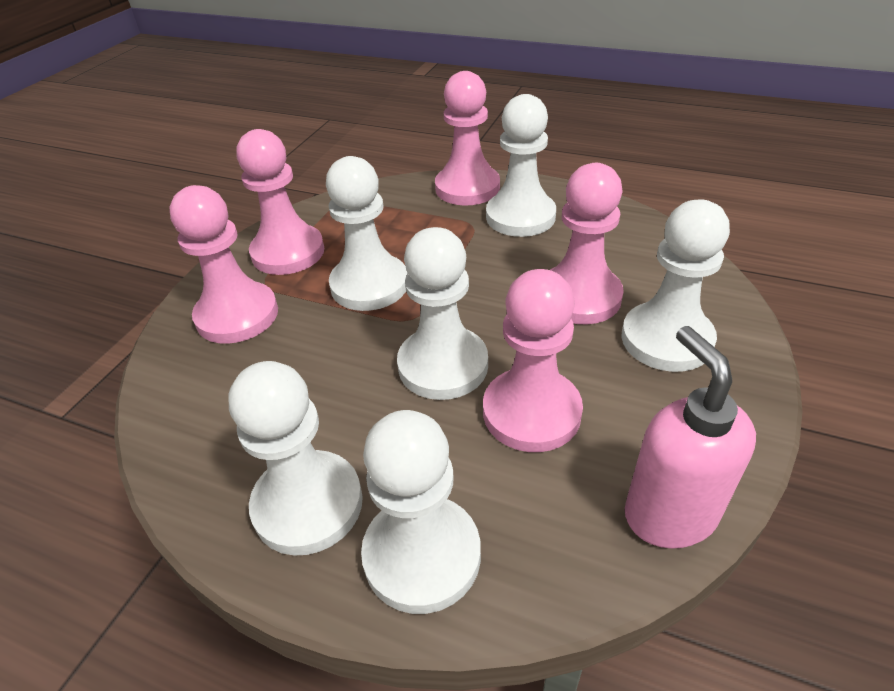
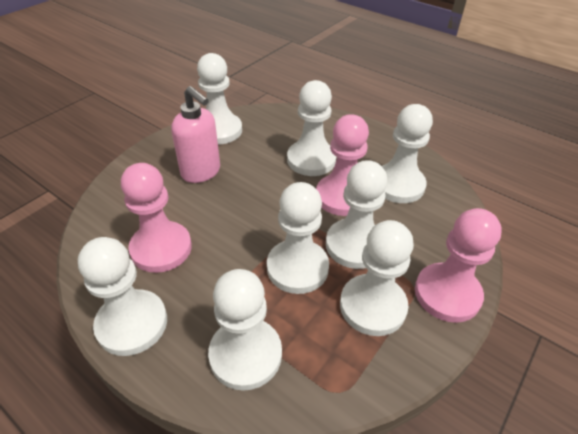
pink pawn: [169,185,278,344] [236,129,324,275] [435,71,500,205] [483,269,583,452] [550,163,624,324] = 5 -> [121,163,192,273] [316,114,369,216] [415,208,502,323] = 3
white pawn: [229,361,363,556] [326,156,407,311] [361,410,481,614] [397,227,488,400] [486,94,556,237] [621,199,730,372] = 6 -> [78,237,167,356] [197,53,242,144] [208,269,282,391] [267,182,329,294] [287,80,336,176] [326,160,387,269] [340,220,414,336] [382,104,433,203] = 8

